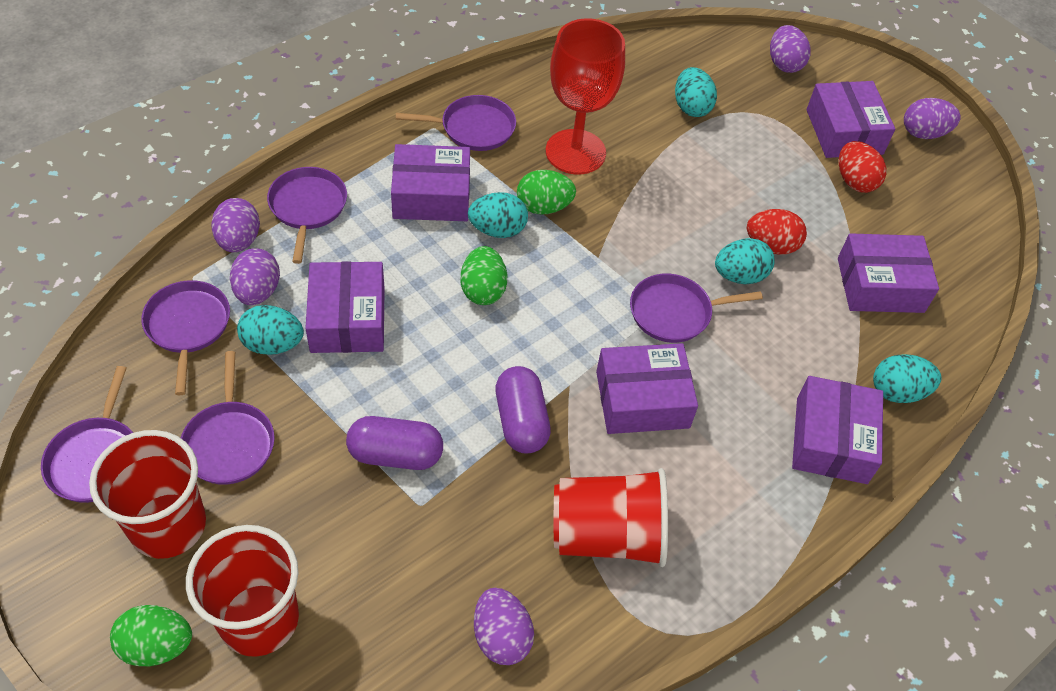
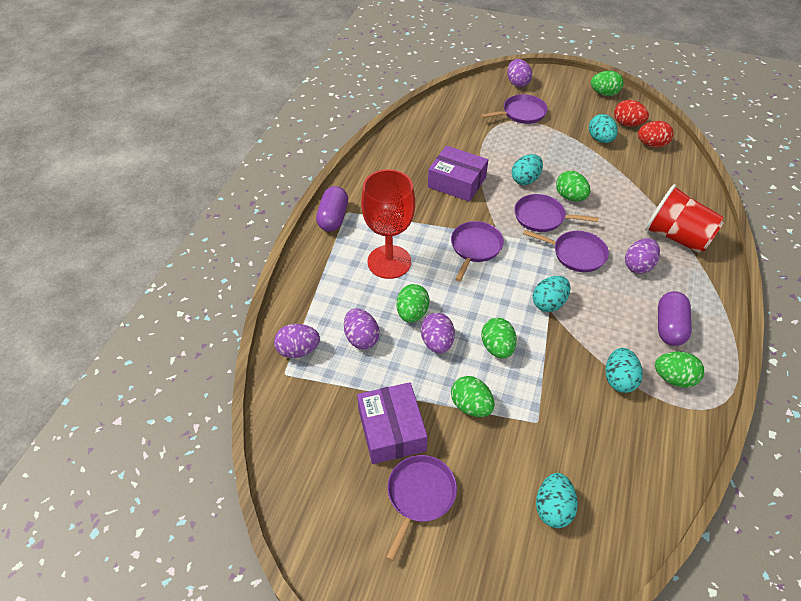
green egg: [110,605,192,666] [461,246,507,305] [517,170,576,214] = 3 -> [397,284,429,323] [451,376,495,417] [481,318,517,359] [556,171,590,201] [591,71,624,96] [655,351,704,387] = 6
purple box: [305,261,385,353] [391,144,470,221] [596,343,698,434] [792,376,883,484] [807,81,895,158] [838,233,939,313] = 6 -> [357,382,428,464] [428,146,488,202] = 2
purple pan: [41,366,133,503] [141,280,230,395] [181,351,275,485] [267,167,347,264] [396,95,516,151] [630,273,763,343] = 6 -> [386,455,457,561] [451,221,504,281] [481,94,548,124] [514,194,599,232] [523,230,609,272] = 5
red cup: [89,430,206,559] [186,525,299,657] [554,468,668,567] = 3 -> [645,184,724,253] = 1

